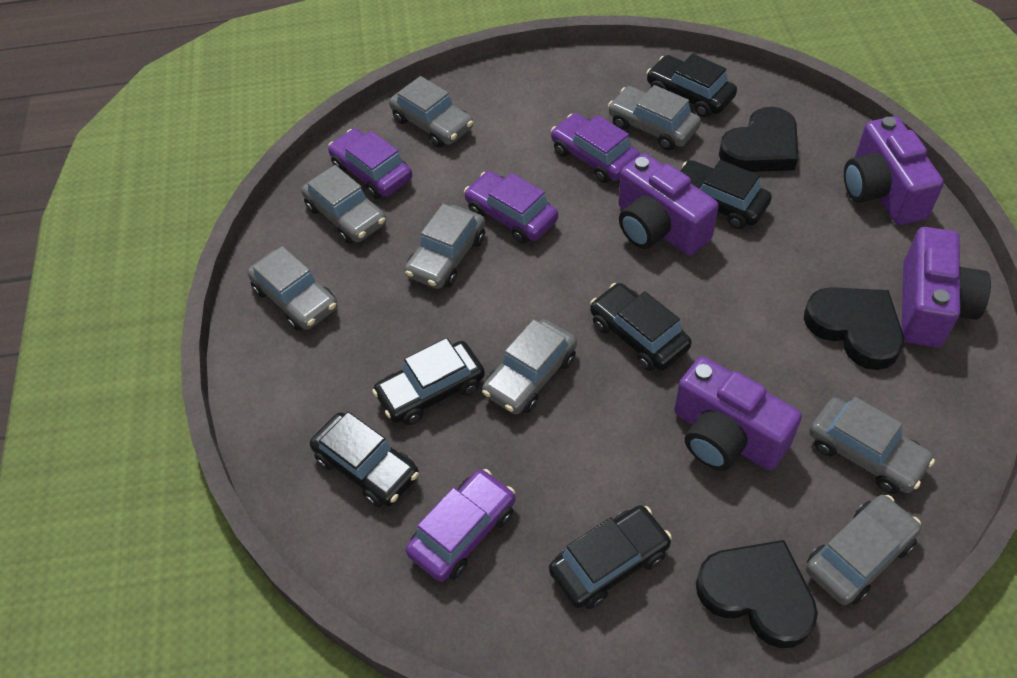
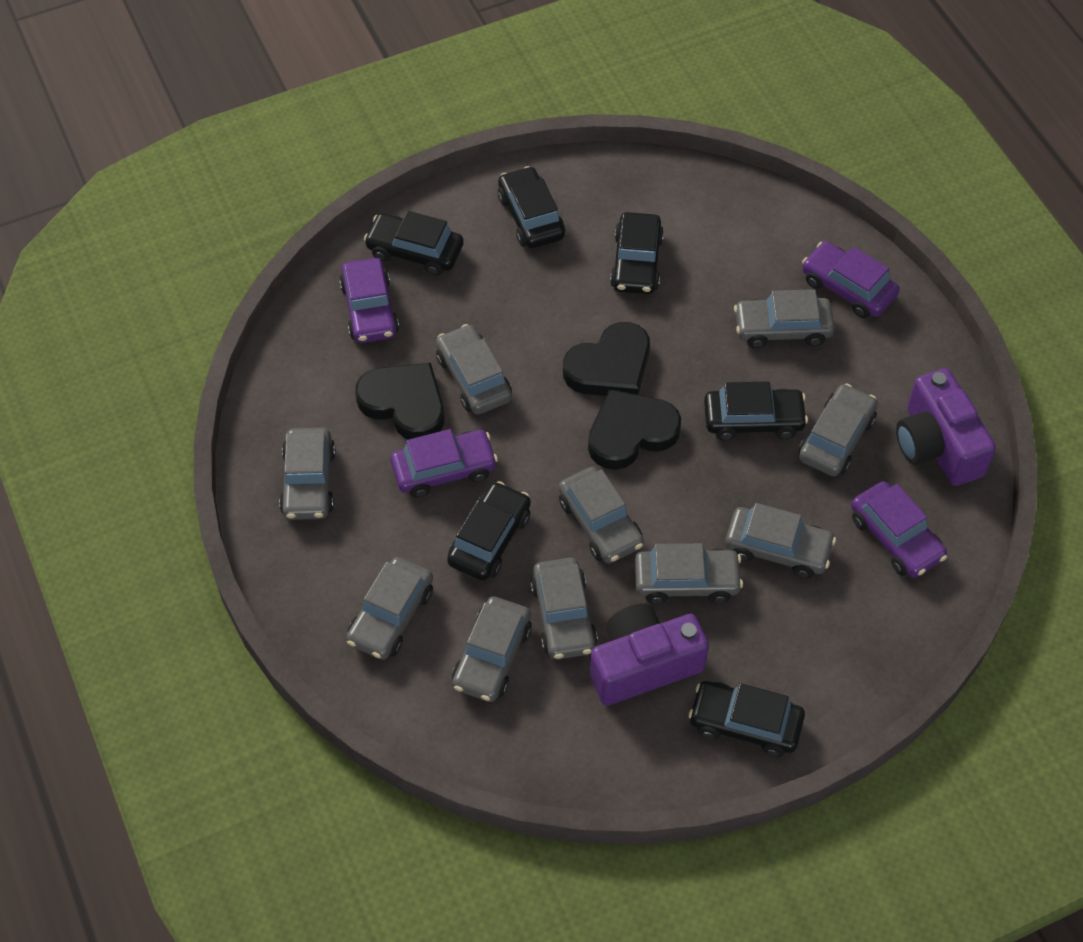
grey car: [247,246,337,331] [301,165,386,244] [389,76,473,148] [405,204,485,289] [482,319,577,415] [608,85,701,150] [806,495,921,605] [809,397,935,494] = 8 -> [279,428,336,520] [346,557,433,660] [436,324,512,414] [452,596,532,702] [530,558,598,660] [558,467,644,564] [634,543,743,604] [725,503,836,579] [734,289,834,348] [799,384,878,476] = 10
purple camera: [618,153,719,255] [674,356,802,470] [844,116,944,225] [901,227,991,348] = 4 -> [590,603,709,706] [896,368,996,486] = 2

